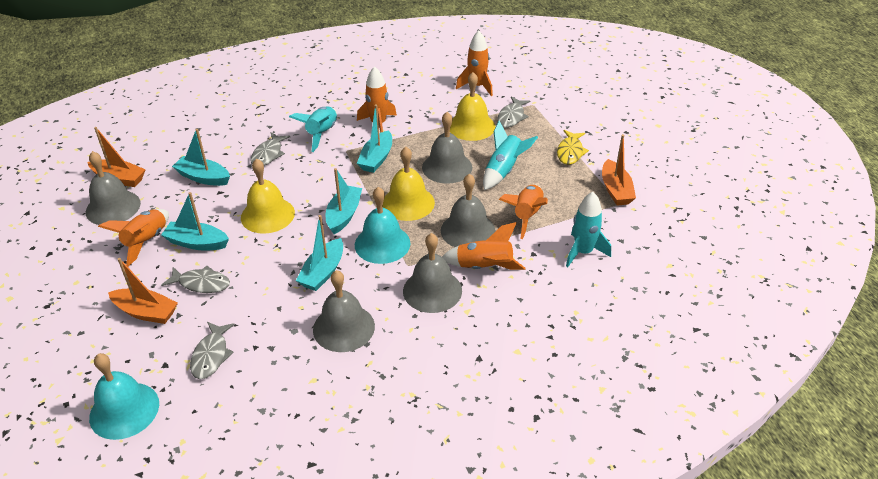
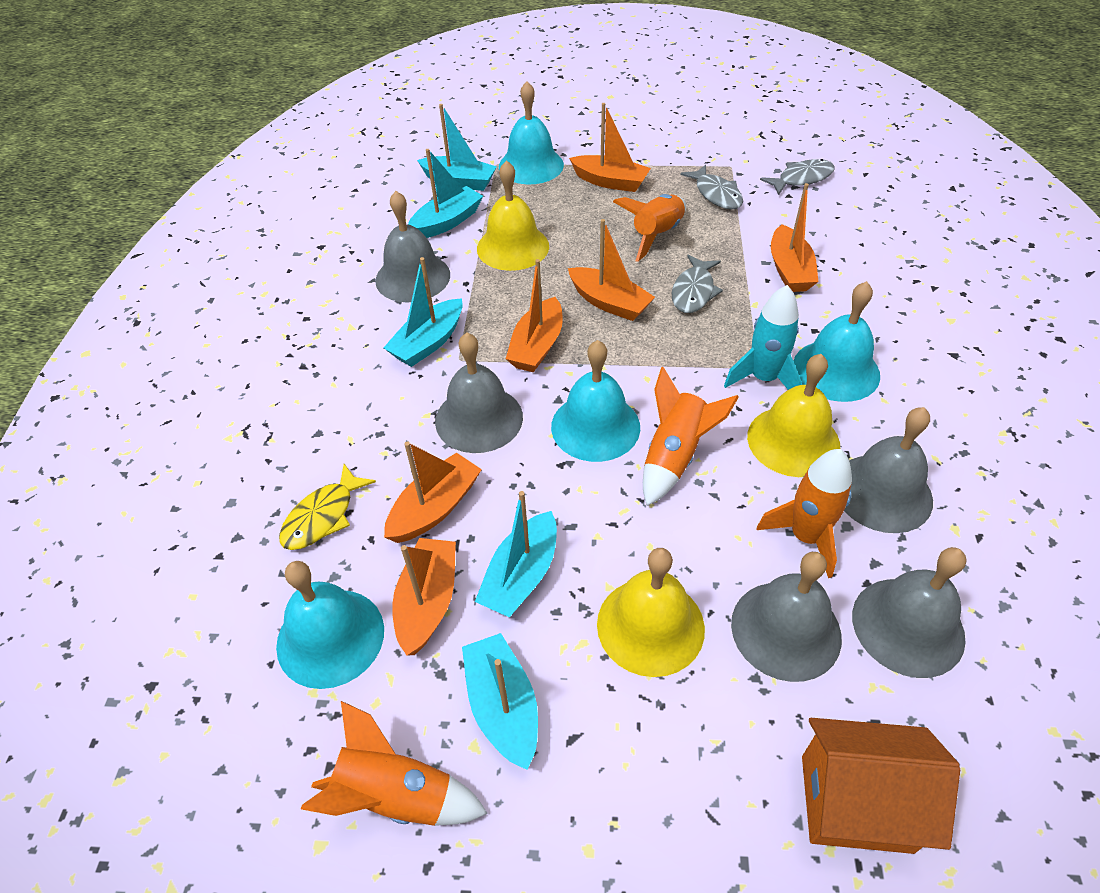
grey fish: [161,266,230,293] [190,322,235,379] [250,133,290,166] [497,97,530,128] = 4 -> [672,255,723,313] [680,165,743,210] [760,159,835,195] = 3
orange boat: [87,127,146,187] [108,258,178,324] [602,134,636,206] = 3 -> [384,441,482,543] [392,538,456,656] [506,259,563,372] [568,219,655,321] [569,103,651,192] [771,183,819,292] = 6
orange house: none = 0 -> [802,718,960,854] = 1
orange rocket: [98,209,169,267] [357,66,397,133] [442,222,526,270] [456,31,493,96] [499,184,548,239] = 5 -> [301,701,488,826] [613,194,686,262] [643,367,739,506] [757,449,852,578] = 4
turquoise bell: [89,353,159,440] [355,187,410,264] = 2 -> [276,561,384,689] [499,81,564,184] [551,340,640,462] [794,281,880,402] = 4
turquoise rocket: [289,106,337,152] [483,121,538,190] [566,192,611,267] = 3 -> [724,285,802,390] = 1

